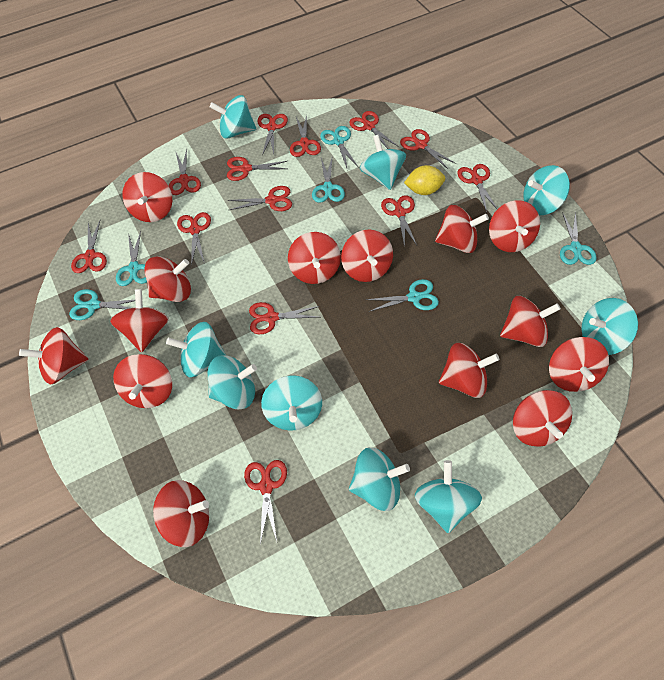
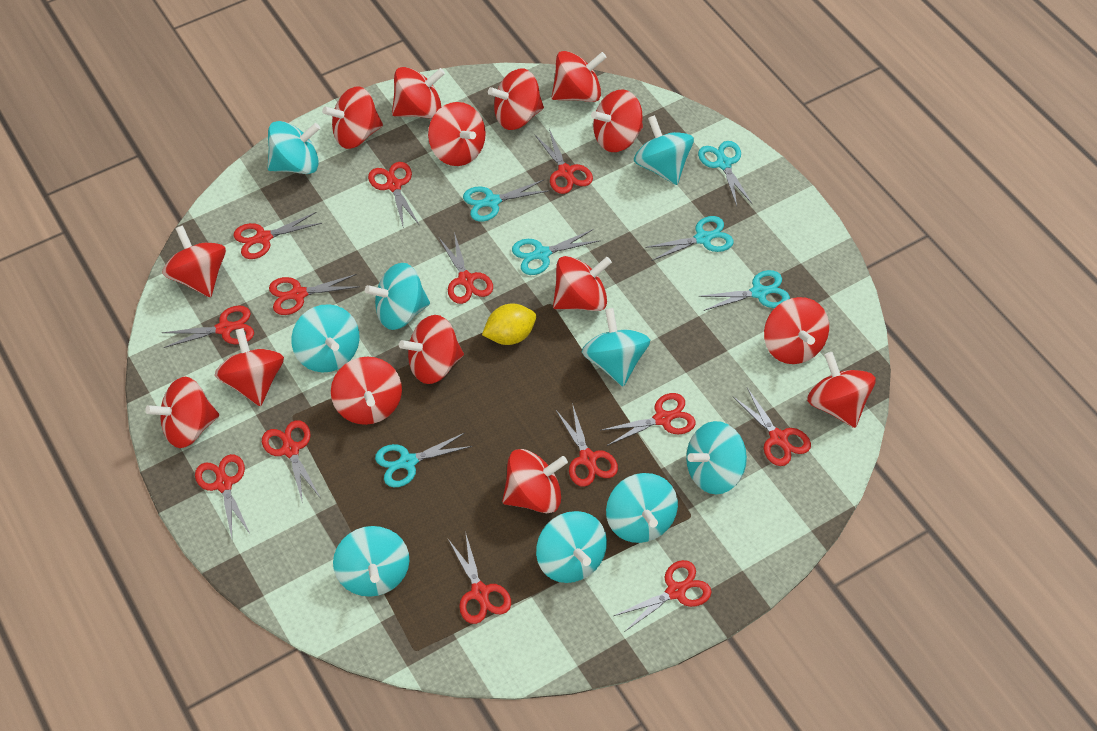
red spinning top: [19,327,88,384] [110,289,169,352] [113,354,172,408] [122,172,172,222] [144,256,191,302] [153,480,209,547] [288,232,341,284] [341,230,393,282] [435,205,489,253] [439,343,499,398] [489,200,540,252] [500,296,561,347] [513,390,572,447] [549,337,609,392] = 14 -> [145,377,219,448] [162,225,226,297] [215,328,284,406] [322,86,383,149] [331,357,402,425] [392,67,445,119] [399,315,464,384] [428,102,486,166] [488,69,544,130] [502,449,568,513] [552,51,607,102] [553,256,612,311] [591,89,643,152] [764,297,829,364] [807,352,876,428] = 15

